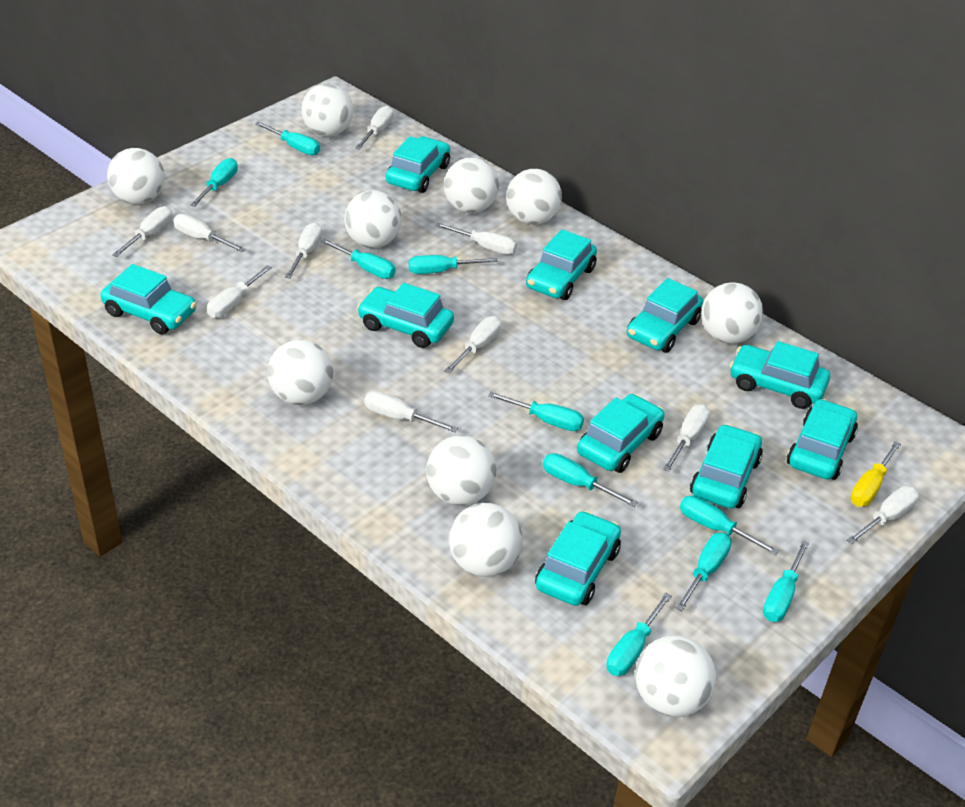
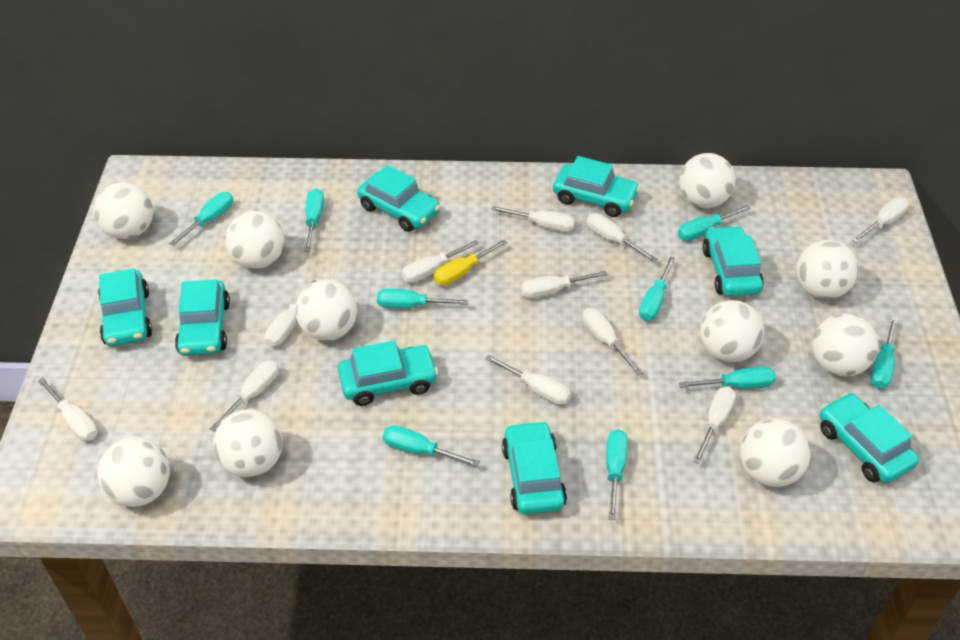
turquoise car: [100,264,197,334] [357,283,454,348] [386,136,450,193] [526,229,597,300] [535,511,621,606] [577,394,665,473] [627,278,703,352] [690,424,763,509] [730,341,830,409] [787,399,858,480] = 10 -> [98,269,152,346] [175,279,230,356] [338,341,438,406] [357,165,441,232] [502,421,567,515] [553,156,640,217] [702,226,764,296] [820,393,919,483] = 8
turquoise screwdriver: [190,158,238,207] [255,122,320,155] [321,239,396,279] [409,255,497,274] [488,392,584,431] [543,453,638,507] [606,593,672,676] [676,533,732,611] [680,496,779,555] [763,540,809,622] = 10 -> [169,192,233,246] [305,189,324,251] [377,289,468,309] [383,425,480,467] [606,429,628,520] [639,256,675,321] [678,205,751,241] [679,367,776,389] [871,317,897,389] = 9
white screwdriver: [112,206,173,257] [173,214,246,252] [207,265,272,318] [285,222,323,279] [355,106,394,150] [364,391,458,432] [435,223,517,255] [444,316,502,373] [663,404,710,471] [847,486,919,544] = 10 -> [38,378,98,441] [209,360,279,432] [265,280,317,347] [402,240,479,283] [485,354,571,405] [491,206,575,232] [521,271,608,298] [583,308,643,375] [586,213,657,262] [693,387,736,464] [852,197,909,243] = 11

